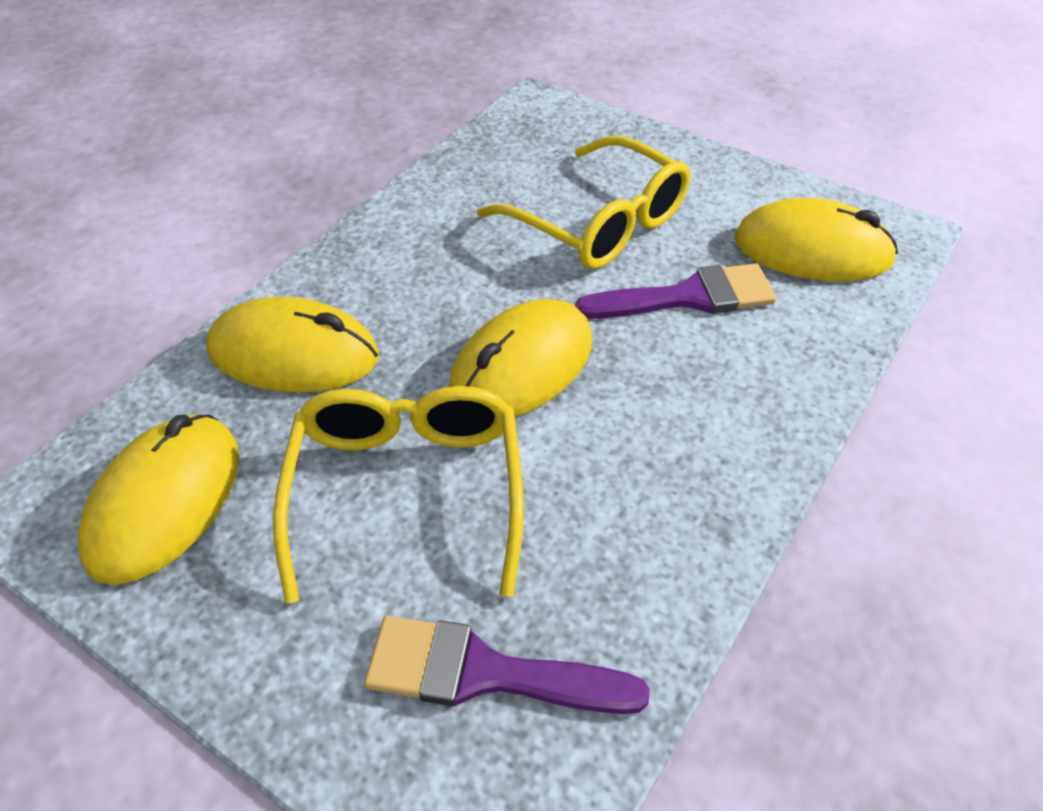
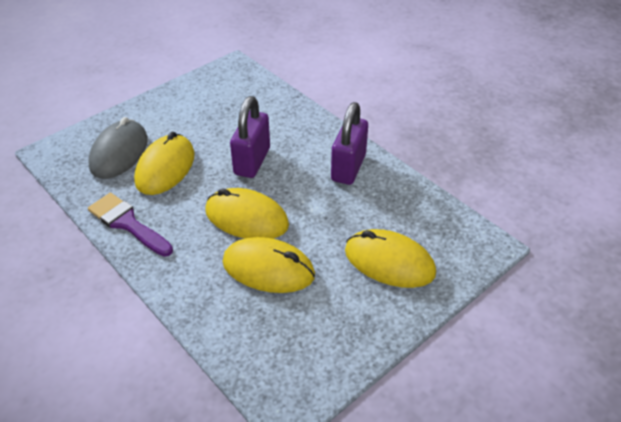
grey mouse: none = 0 -> [88,117,148,179] = 1
purple brush: [364,616,650,714] [575,263,776,319] = 2 -> [88,193,173,257] = 1
purple padlock: none = 0 -> [230,96,270,178] [331,102,368,185] = 2
yellow glasses: [273,386,524,604] [477,136,690,269] = 2 -> none = 0

